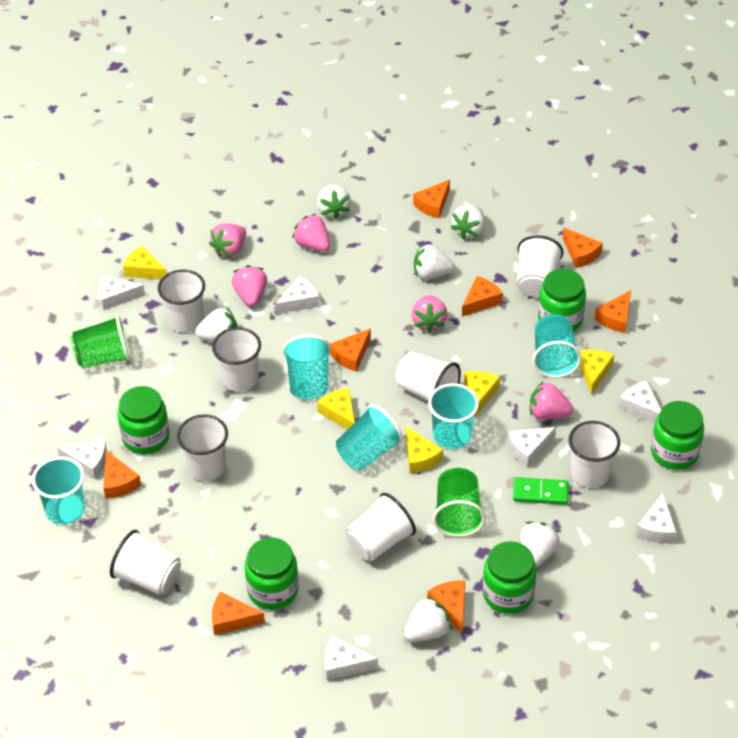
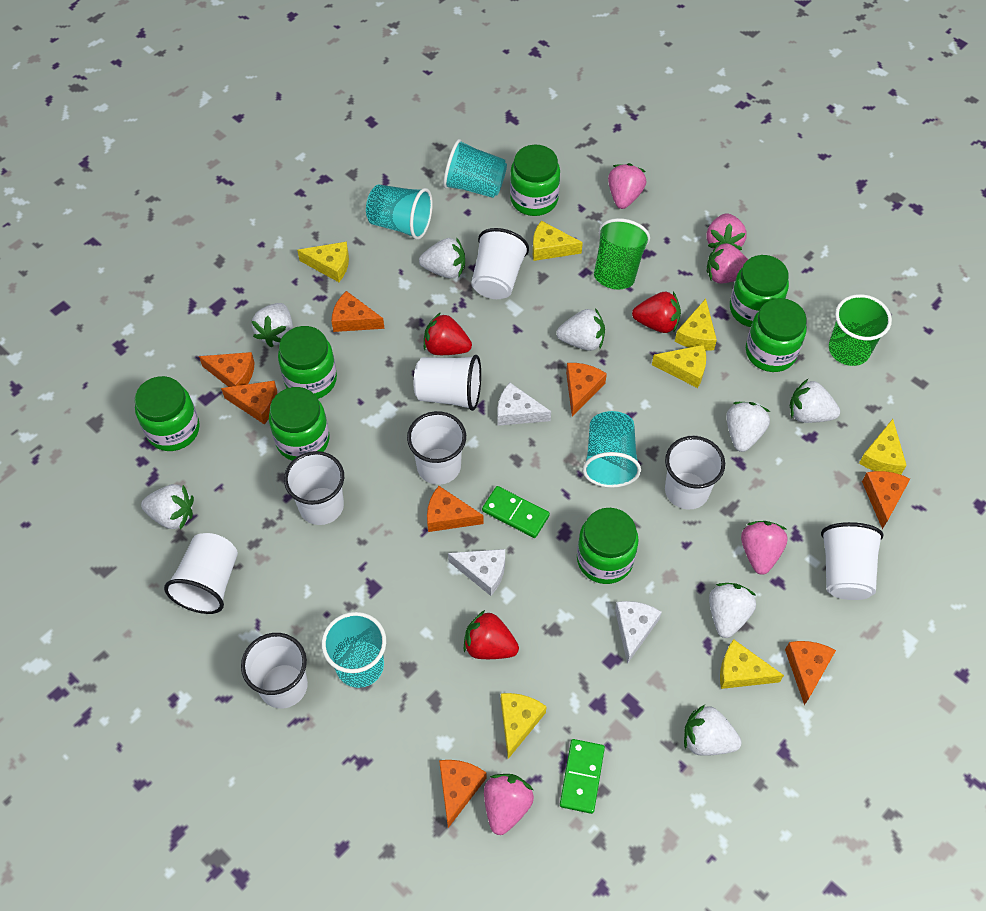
green domino: [513,477,568,505] = 1 -> [482,486,550,538] [560,739,605,814] = 2
green jar: [117,386,170,454] [245,537,298,610] [483,541,537,614] [538,269,586,331] [651,401,704,470] = 5 -> [134,376,200,451] [269,387,330,461] [278,326,337,399] [510,145,560,216] [577,508,639,584] [730,255,789,327] [746,298,807,372] = 7
red strawberry: none = 0 -> [424,312,472,355] [464,610,519,659] [632,292,681,333] = 3
turquoise cup: [32,457,85,524] [283,335,331,400] [336,404,403,470] [428,383,479,449] [533,314,581,378] = 5 -> [321,612,386,688] [366,184,433,240] [443,139,507,198] [582,411,641,488] = 4
white cheese: [57,440,107,479] [99,275,145,310] [275,276,320,314] [325,636,378,680] [508,427,556,467] [619,380,661,423] [636,493,677,543] = 7 -> [448,549,505,596] [497,383,551,426] [615,601,662,664] = 3
white strawberry: [195,307,237,342] [317,185,351,220] [404,596,452,642] [414,244,455,279] [451,205,485,239] [520,521,560,567] = 6 -> [141,484,194,530] [252,303,293,348] [419,238,465,278] [556,308,605,351] [684,705,742,756] [709,583,756,638] [726,402,770,452] [790,379,840,423] = 8
yellow cheese: [123,245,167,279] [317,388,355,429] [406,426,443,474] [464,371,500,417] [579,349,614,395] = 5 -> [297,242,349,282] [501,693,547,759] [533,221,583,261] [652,345,706,388] [675,299,717,351] [720,639,784,689] [859,419,907,475] = 7

